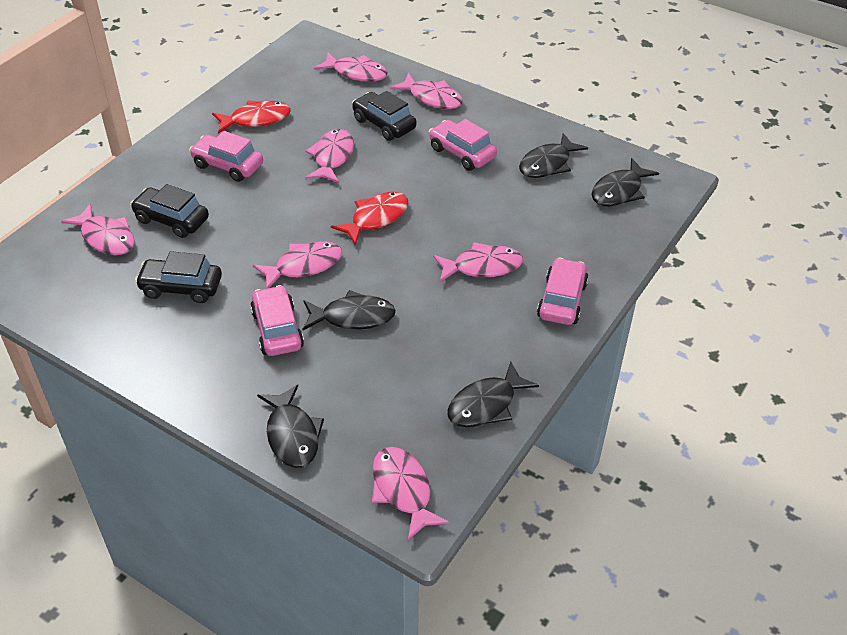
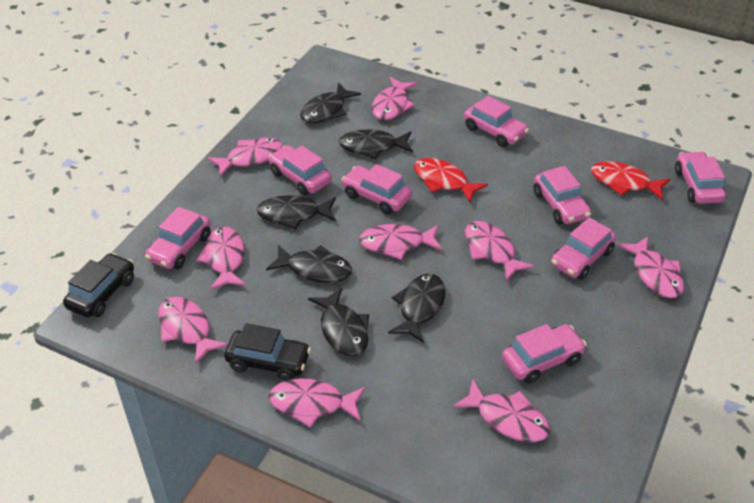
black car: [130,184,209,238] [135,251,222,303] [352,91,417,141] = 3 -> [63,253,134,317] [224,323,311,381] = 2
black fish: [257,385,324,468] [303,290,396,330] [448,361,539,427] [519,133,588,178] [591,158,659,206] = 5 -> [257,195,336,230] [266,245,352,283] [300,83,361,123] [308,288,369,356] [339,129,413,159] [388,274,445,343] = 6
pink car: [189,131,263,182] [250,285,304,356] [429,119,497,171] [537,258,589,325] = 4 -> [145,207,211,269] [268,145,332,196] [341,164,412,215] [464,96,529,147] [502,324,587,384] [533,166,591,224] [551,217,616,280] [675,151,726,204] = 8
pink fish: [61,204,135,255] [253,241,342,289] [305,129,354,183] [314,52,388,82] [372,447,450,540] [390,73,463,109] [433,242,523,282] = 7 -> [158,297,228,365] [196,227,246,290] [207,138,283,177] [269,379,365,428] [359,224,442,260] [372,77,417,120] [453,378,550,442] [465,221,535,281] [617,236,684,298] = 9

